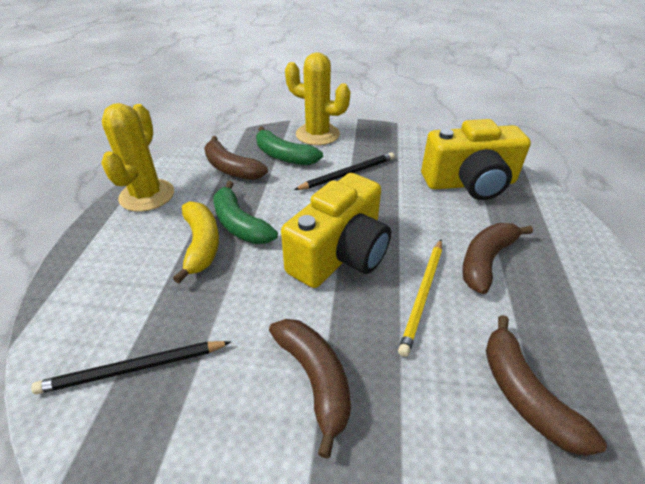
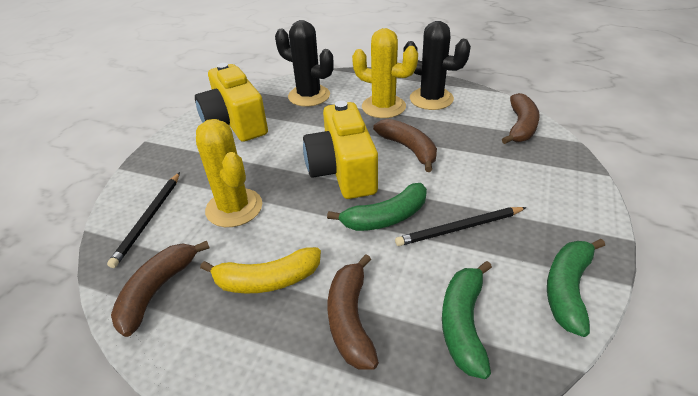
black cactus: none = 0 -> [275,20,334,107] [403,21,471,110] = 2
green banana: [213,181,278,244] [256,126,323,165] = 2 -> [327,183,427,231] [442,261,492,379] [547,239,605,337] = 3
yellow pencil: [398,239,442,357] = 1 -> none = 0

